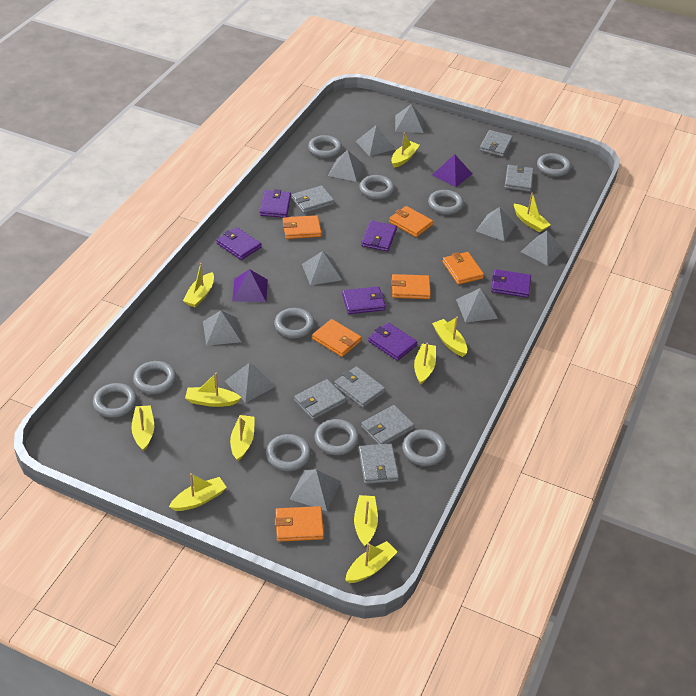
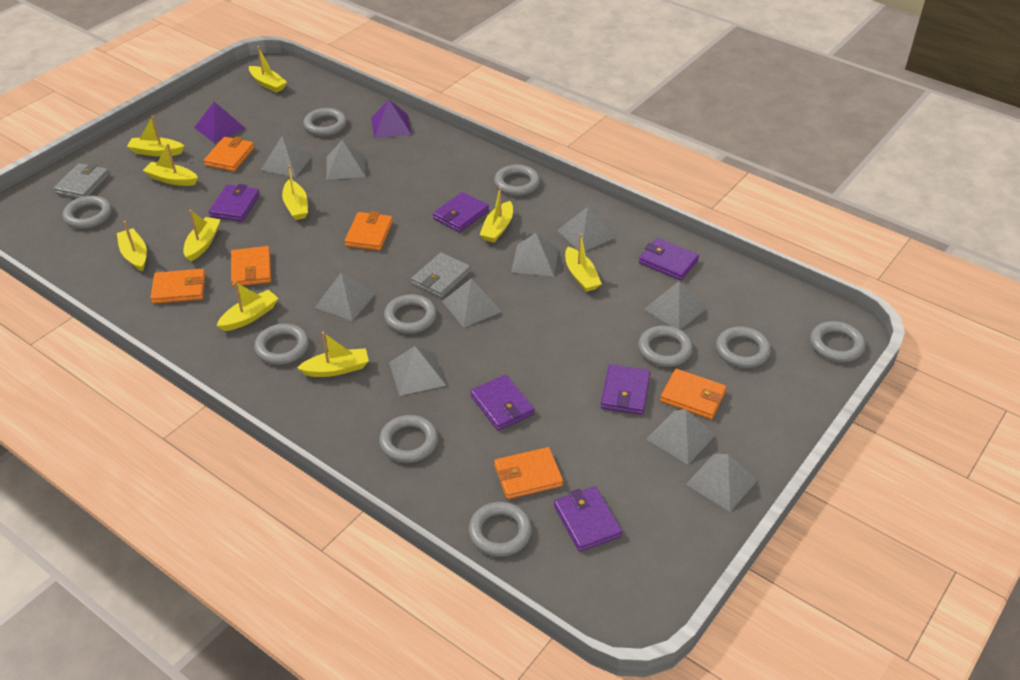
grey wallet: [292,185,334,213] [294,379,346,420] [334,366,385,408] [359,443,399,484] [361,405,414,444] [479,130,513,157] [505,164,534,192] = 7 -> [54,163,109,198] [411,252,471,298] = 2
yellow boat: [132,405,154,451] [169,473,227,511] [183,263,214,307] [185,373,242,407] [230,415,255,461] [345,541,398,583] [354,495,378,547] [391,133,420,168] [414,343,436,385] [432,317,467,357] [514,192,551,233] = 11 -> [117,221,147,272] [127,115,184,156] [143,143,198,186] [183,210,221,262] [216,281,278,331] [249,46,287,93] [282,165,308,220] [297,332,369,377] [479,187,513,243] [565,234,602,292] = 10

